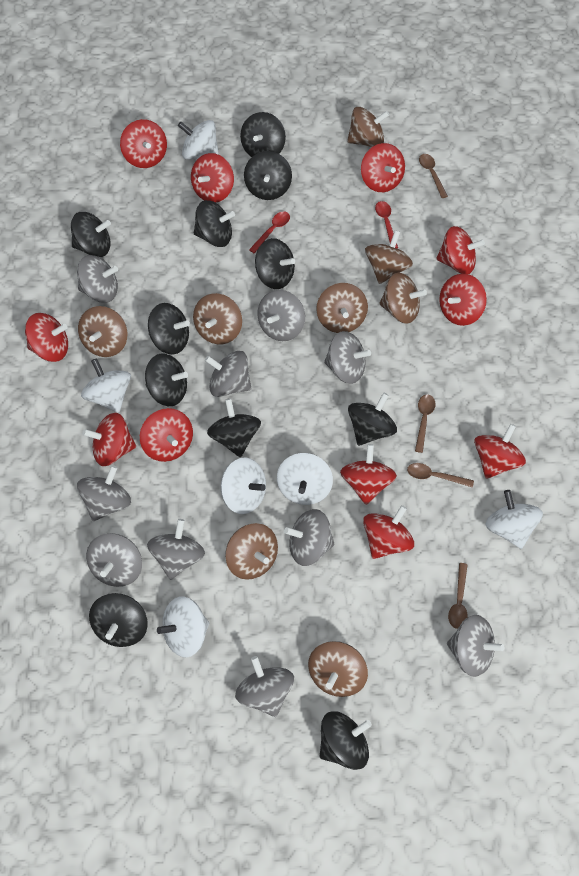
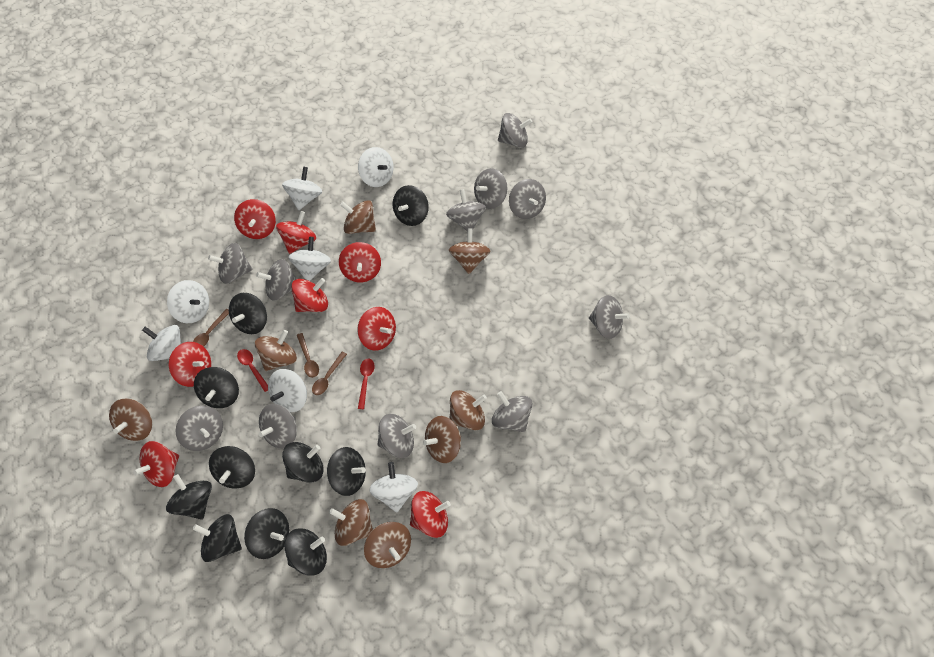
black spinning top: [71,212,111,257] [89,593,148,647] [145,354,188,406] [148,303,190,355] [194,200,235,247] [207,399,261,457] [240,112,286,157] [244,151,292,200] [255,238,295,289] [320,711,372,770] [348,393,397,446] = 11 -> [166,474,212,520] [193,514,242,562] [194,367,239,408] [209,446,255,489] [229,293,267,334] [244,508,289,559] [282,442,324,483] [285,528,327,576] [327,447,366,496] [393,185,429,226] = 10
brown spoon: [407,463,474,487] [415,394,435,453] [419,154,448,198] [448,563,468,629] = 4 -> [193,309,229,347] [297,333,319,378] [312,351,347,395] = 3
grey spinning top: [77,255,118,303] [77,465,131,521] [86,533,142,587] [147,519,205,580] [205,351,251,397] [235,656,294,717] [257,290,305,341] [284,509,335,566] [324,331,371,384] [447,615,505,677] = 10 -> [175,405,223,451] [208,243,252,284] [256,259,296,301] [258,404,297,449] [377,414,416,458] [446,189,486,232] [474,168,507,209] [492,391,533,432] [498,113,532,148] [509,179,546,219] [589,295,630,339] = 11
red spinning top: [25,313,68,362] [82,413,136,466] [120,119,167,168] [140,408,193,462] [191,153,234,203] [340,444,397,505] [361,143,405,192] [363,505,414,559] [436,226,485,274] [439,274,487,326] [474,424,526,479] = 11 -> [133,441,179,487] [169,342,211,387] [234,199,276,239] [276,211,316,254] [291,278,328,312] [339,242,381,282] [357,307,396,351] [410,491,451,538] = 8
white spinning top: [81,358,131,413] [157,596,209,657] [178,120,219,160] [221,457,266,514] [277,453,333,505] [486,490,543,549] = 6 -> [142,325,181,361] [167,280,209,323] [268,369,307,412] [282,167,322,210] [288,237,331,281] [358,147,394,187] [369,462,418,513] = 7

